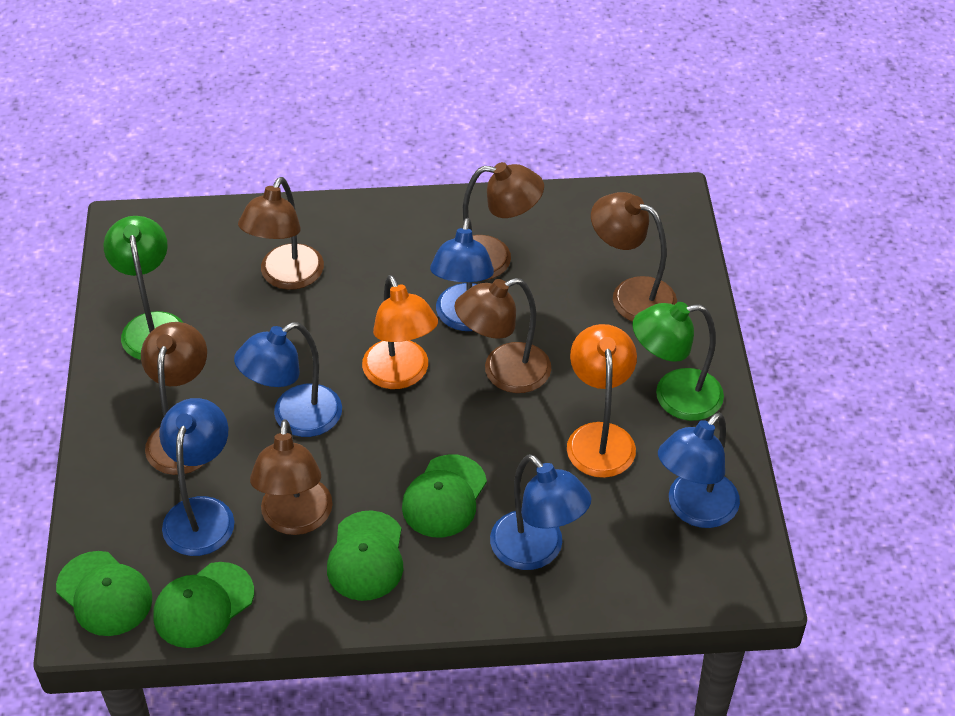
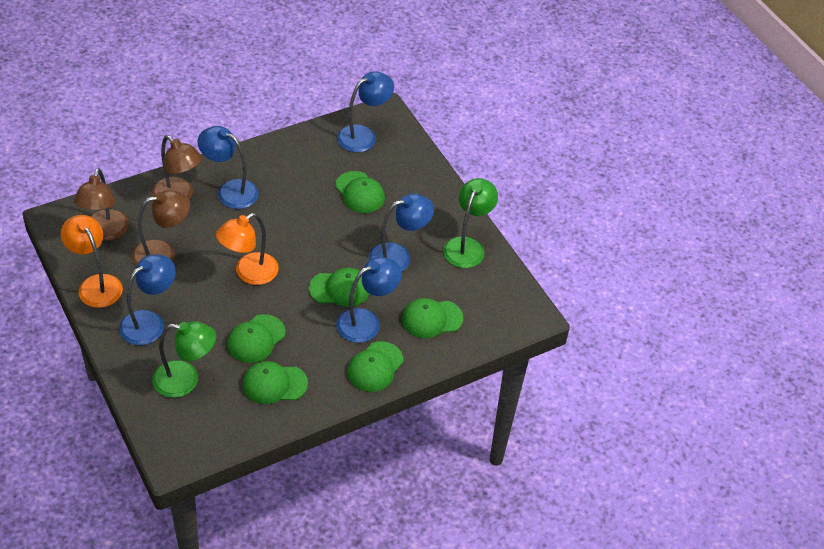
brown lamp: [141,322,207,475] [238,177,324,290] [250,419,333,535] [454,278,551,393] [463,162,544,280] [591,192,677,322] = 6 -> [74,168,129,241] [132,190,190,266] [152,135,202,200] = 3
green cap: [56,551,152,636] [153,562,254,648] [327,510,403,601] [402,454,487,538] = 4 -> [228,314,286,363] [243,361,308,404] [309,267,369,307] [335,171,385,213] [347,341,404,392] [402,298,463,338] = 6

